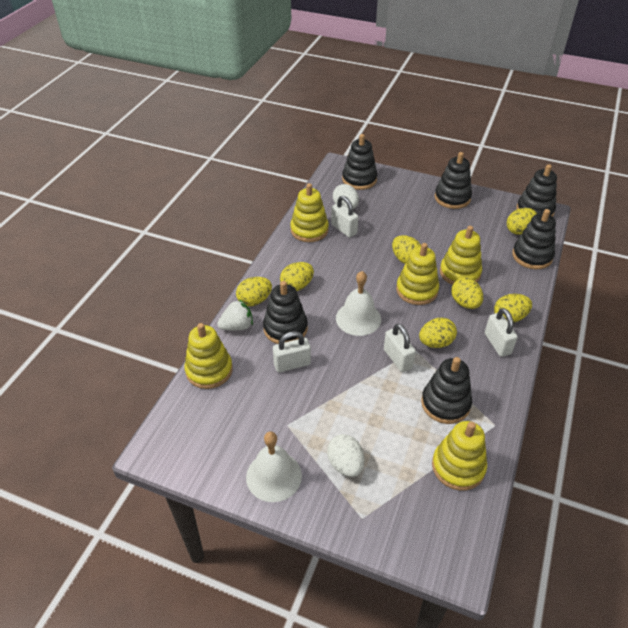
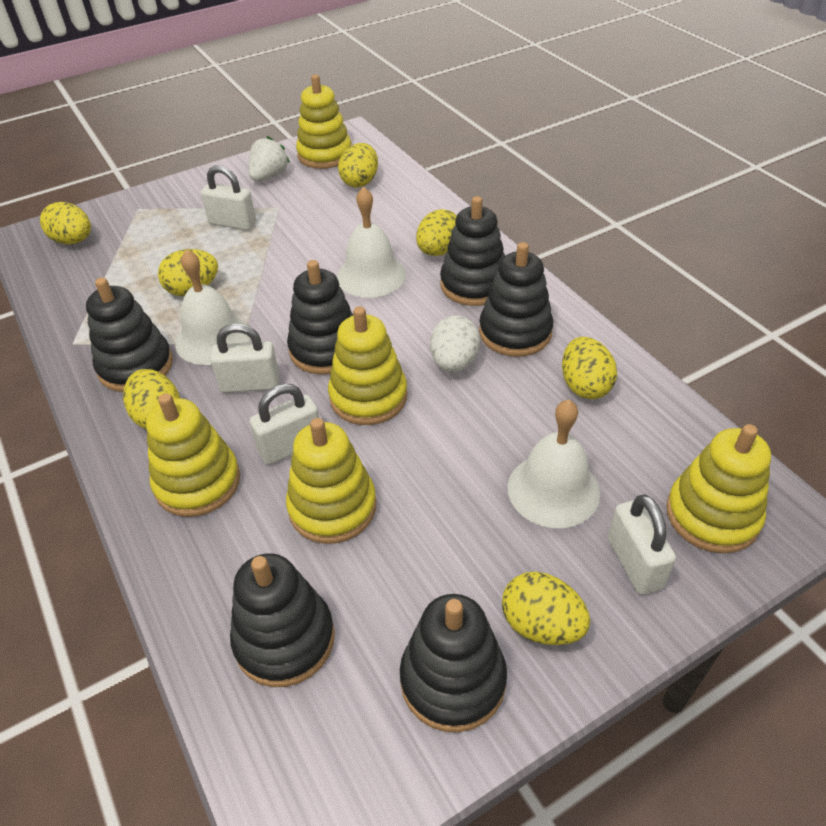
white bell: [246,432,302,502] [336,271,381,336] = 2 -> [175,249,250,365] [337,187,406,298] [508,400,600,528] = 3
white egg: [327,434,364,477] [333,184,359,209] = 2 -> [430,315,480,372] = 1

